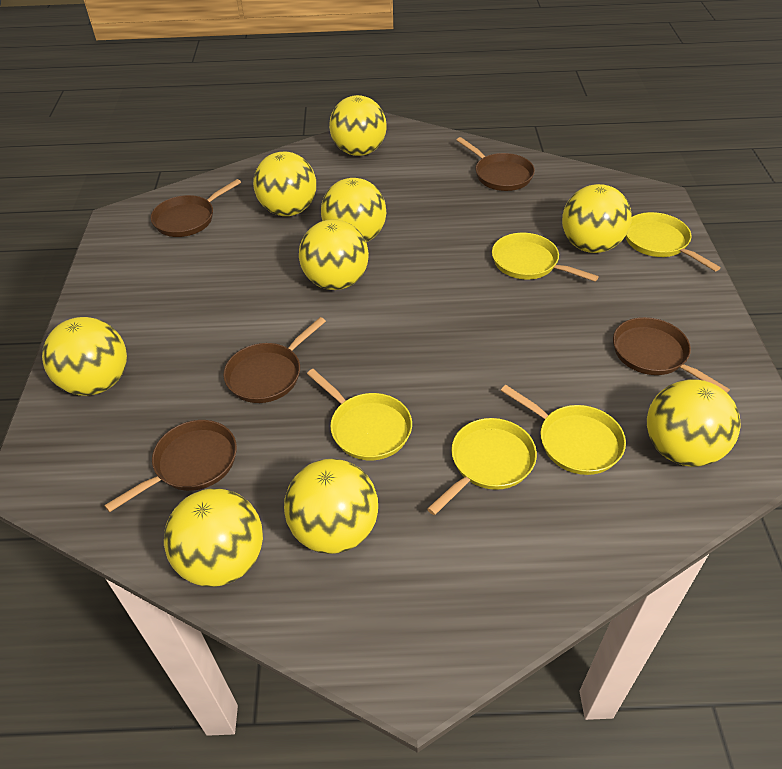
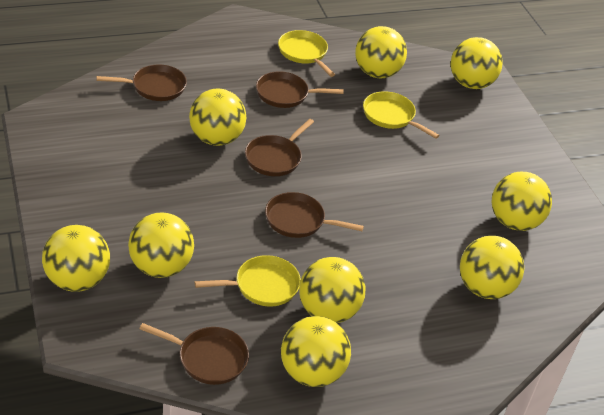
yellow pan: [307,369,412,460] [427,418,537,515] [492,233,599,282] [501,385,626,475] [625,212,721,272] = 5 -> [195,255,301,307] [278,30,335,77] [363,91,439,139] = 3

